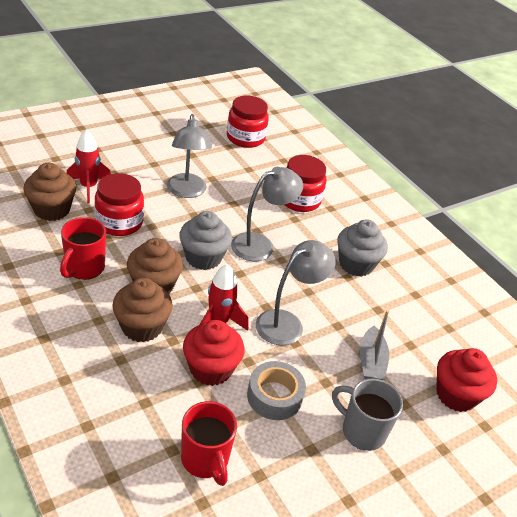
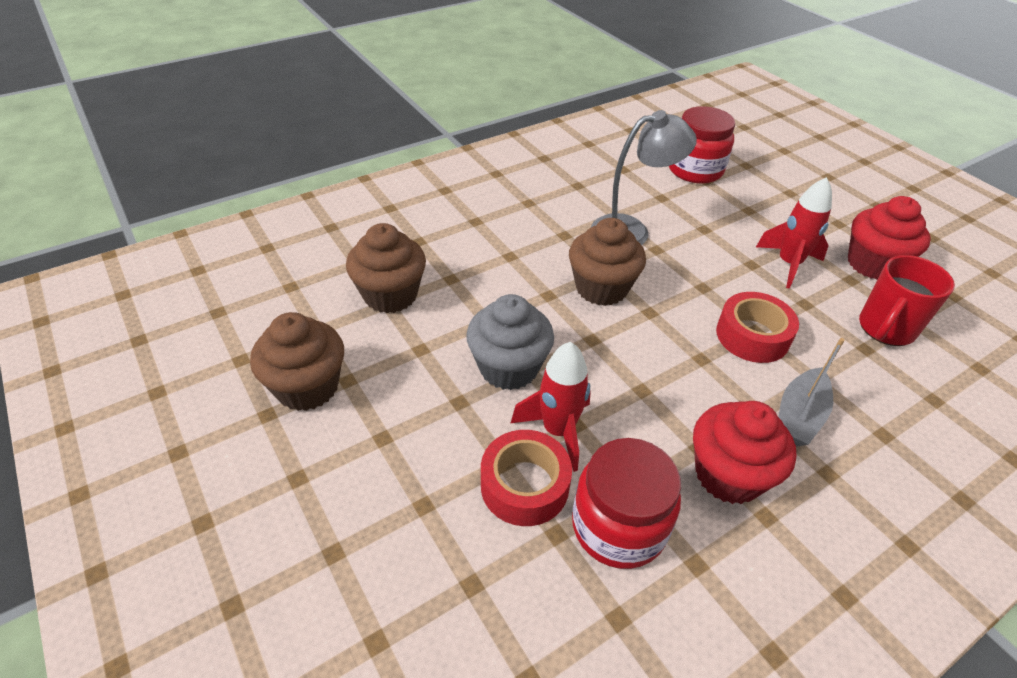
grey cupcake: [179,211,232,270] [337,219,388,277] = 2 -> [466,294,554,390] = 1
grey lamp: [167,114,212,198] [231,167,303,261] [256,240,336,345] = 3 -> [591,110,697,245] = 1
grey mug: [332,379,403,451] = 1 -> none = 0
grey tape: [247,361,306,420] = 1 -> none = 0
red jar: [95,173,144,236] [227,96,269,148] [285,155,326,212] = 3 -> [572,438,681,569] [669,106,735,184] = 2
red mug: [60,217,106,280] [181,401,237,486] = 2 -> [859,255,955,346] = 1
red tape: none = 0 -> [481,430,572,526] [716,292,799,363] = 2

